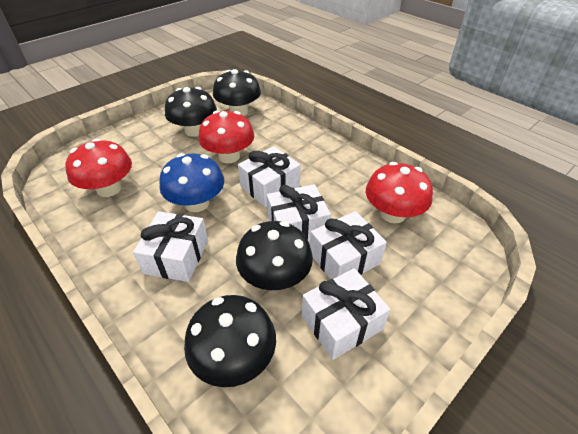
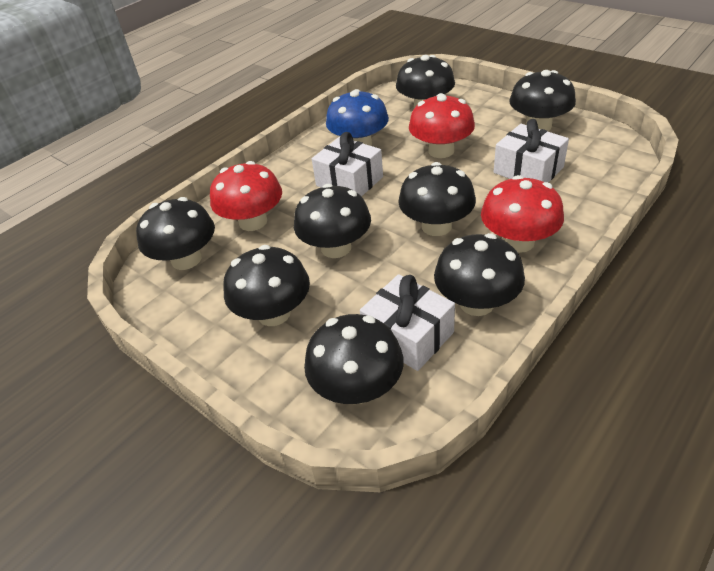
black mushroom: [165,87,217,137] [184,295,276,387] [213,69,261,116] [236,221,313,290] = 4 -> [136,197,215,270] [223,245,310,326] [294,184,371,258] [304,314,403,404] [396,55,455,108] [398,162,476,236] [434,233,525,316] [509,70,576,131] = 8
white gift: [133,211,208,282] [238,146,301,207] [267,184,331,241] [302,268,390,360] [310,211,387,279] = 5 -> [312,132,383,197] [360,274,455,371] [494,119,569,182] = 3

